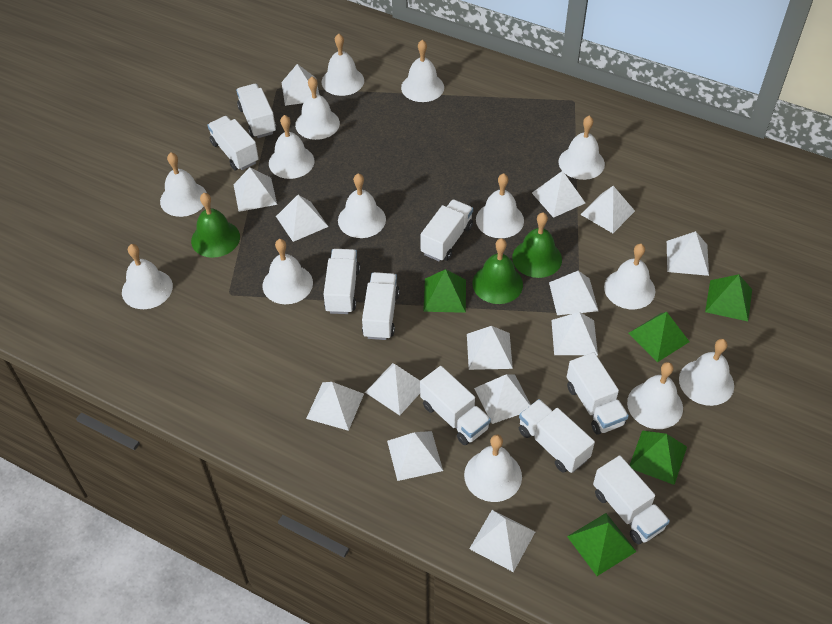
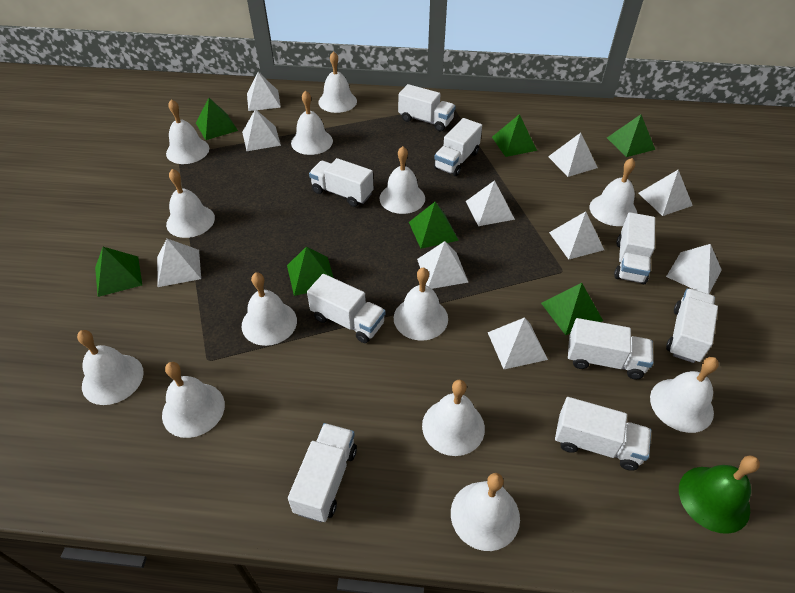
green bell: [191,193,240,258] [472,238,523,304] [512,212,562,278] = 3 -> [679,455,760,534] = 1
green pyramid: [423,269,466,313] [567,513,637,576] [629,312,690,362] [629,430,687,485] [705,274,752,321] = 5 -> [95,247,142,297] [196,98,238,140] [287,246,334,296] [409,202,459,249] [492,114,537,157] [541,283,603,335] [607,114,655,157] = 7
white bell: [122,244,173,309] [160,153,207,217] [263,239,313,304] [269,115,314,179] [295,77,340,140] [322,34,364,96] [338,173,386,238] [401,40,444,102] [464,434,522,502] [476,173,524,238] [558,116,605,180] [604,244,656,309] [627,362,683,429] [679,339,734,406] = 14 -> [77,330,144,405] [162,362,225,438] [166,99,209,164] [166,169,215,238] [242,272,297,346] [291,90,333,155] [318,51,357,113] [380,146,425,214] [394,267,448,341] [422,380,485,456] [451,473,520,551] [590,158,637,226] [650,357,719,433] = 13
white pyramid: [233,168,277,212] [276,195,328,242] [281,64,319,106] [306,382,364,431] [365,363,420,416] [387,431,443,481] [467,326,513,370] [469,510,535,572] [474,374,531,424] [532,171,585,218] [549,271,598,315] [551,312,598,355] [580,186,635,233] [667,231,709,276] = 14 -> [157,239,201,287] [242,109,281,151] [247,72,281,111] [417,241,468,289] [466,180,515,226] [488,317,548,369] [548,133,598,177] [549,211,604,260] [638,170,693,216] [666,244,722,294] = 10

